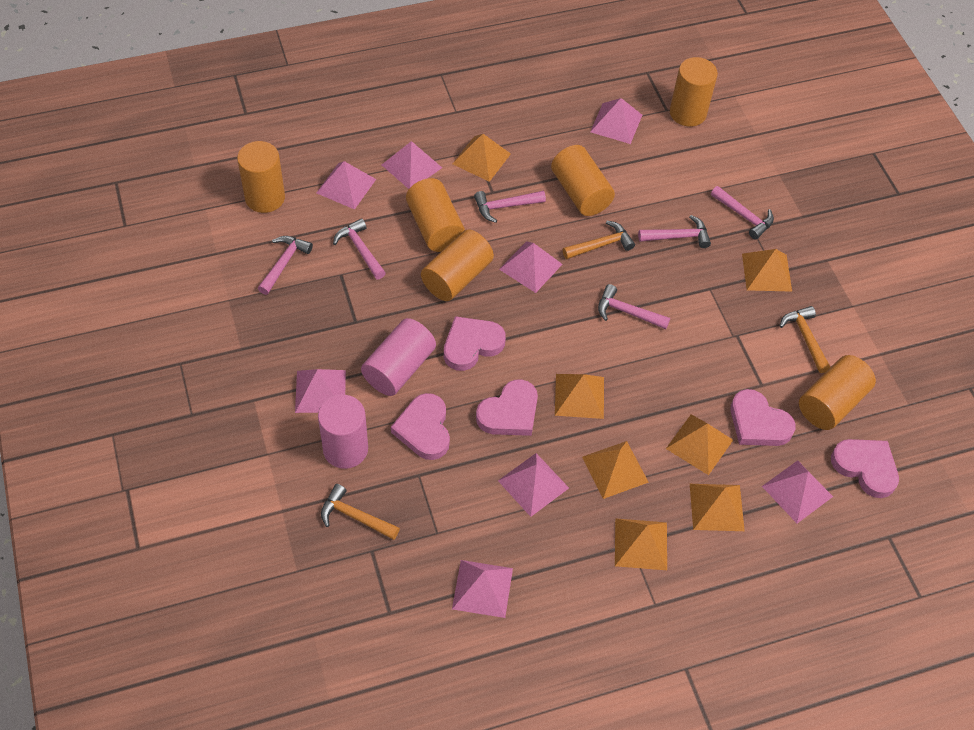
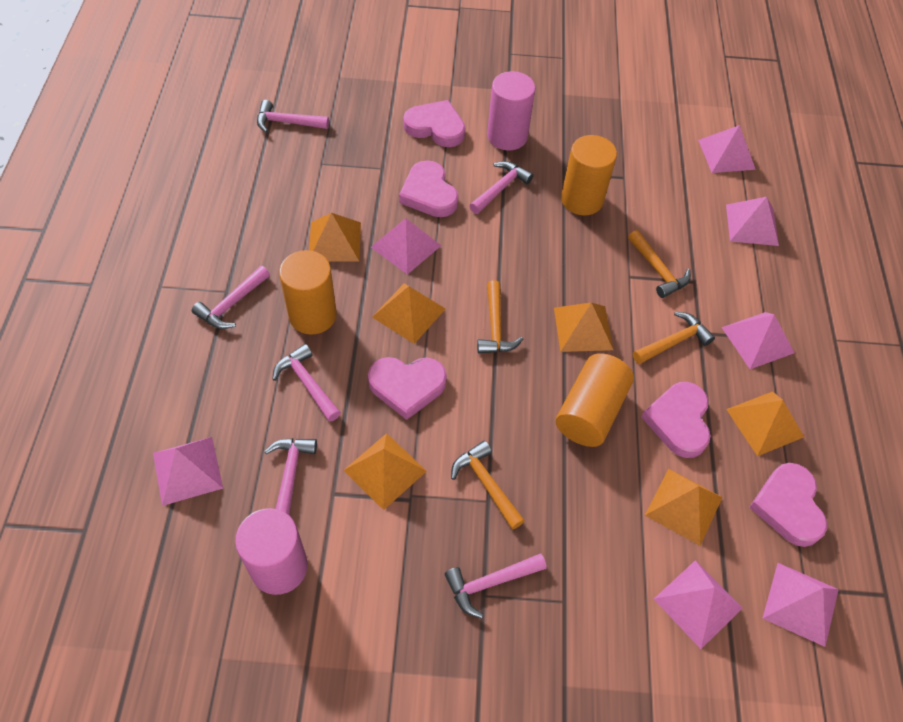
orange cylinder: [237,141,285,213] [406,178,465,252] [421,230,494,301] [551,145,615,216] [670,57,718,127] [799,355,876,430] = 6 -> [279,250,337,335] [556,353,634,447] [561,135,617,215] = 3
orange hammer: [321,484,400,540] [563,221,635,259] [780,306,831,373] = 3 -> [451,441,525,530] [477,280,523,354] [628,230,691,298] [633,312,715,364] = 4
orange pyramid: [453,134,511,182] [555,374,604,419] [582,441,649,499] [615,518,667,570] [666,414,733,475] [690,484,745,531] [742,249,792,292] = 7 -> [309,213,361,262] [343,433,427,510] [372,283,445,344] [554,302,613,352] [645,469,723,546] [726,391,804,456] = 6
pink pyramid: [295,369,346,413] [316,161,376,210] [382,141,442,189] [452,560,513,618] [498,453,569,517] [499,241,563,293] [590,98,642,144] [762,460,833,523] = 8 -> [153,437,223,506] [371,218,441,275] [654,560,743,649] [698,125,756,173] [721,312,795,369] [726,197,779,246] [762,563,839,647] = 7

